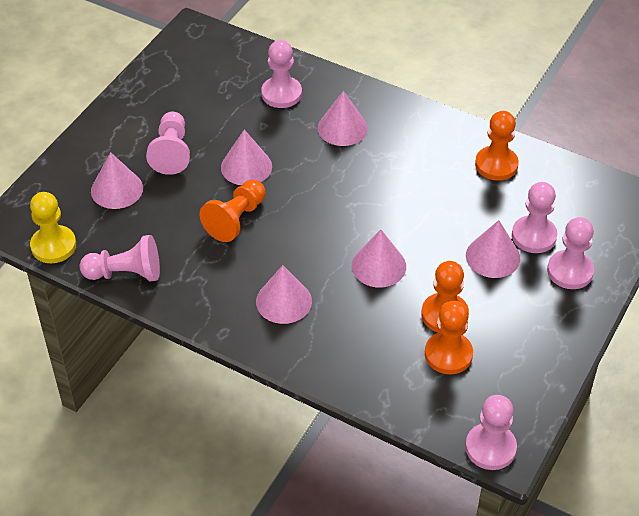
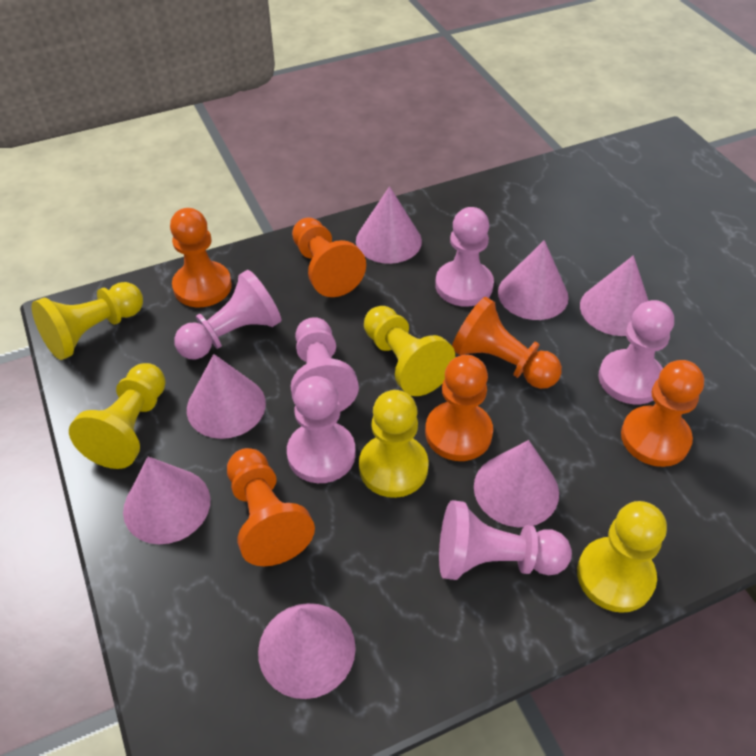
orange pawn: [200,180,265,242] [422,261,469,333] [425,301,473,374] [475,111,519,181] = 4 -> [170,208,232,307] [227,448,315,566] [292,217,366,297] [425,355,493,461] [452,297,562,389] [621,360,704,467] = 6
pink cone: [91,152,143,209] [221,129,272,185] [256,265,312,324] [318,91,368,146] [352,230,406,288] [466,220,520,278] = 6 -> [123,457,210,544] [187,354,266,439] [258,603,356,699] [356,186,422,264] [474,440,559,527] [498,240,569,320] [580,255,649,336] = 7
yellow pawn: [30,192,76,263] = 1 -> [32,282,143,360] [69,363,166,469] [359,390,429,498] [364,306,455,396] [577,501,667,613] = 5

